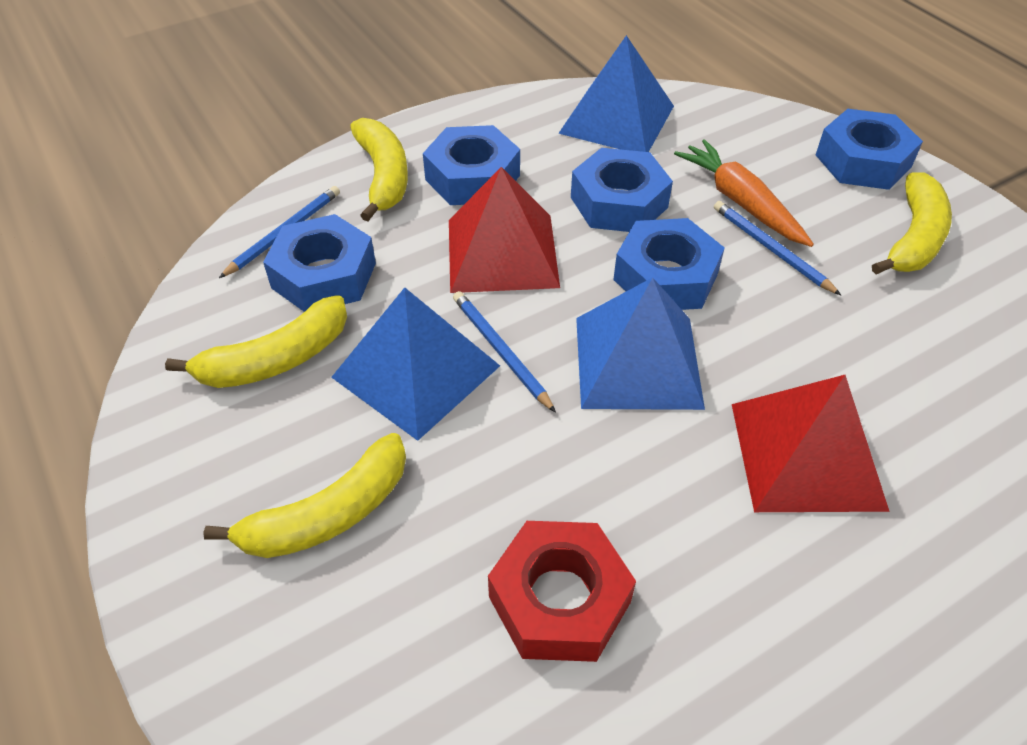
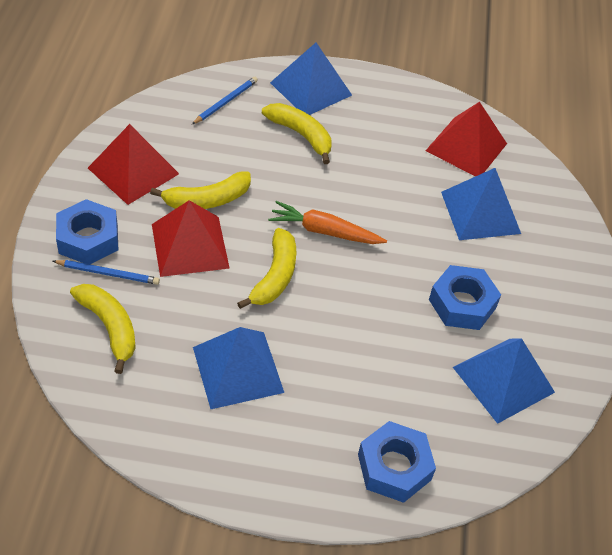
blue nut: [263,214,376,312] [423,125,520,205] [571,148,673,232] [613,218,725,310] [816,109,923,190] = 5 -> [56,199,118,264] [358,421,436,503] [429,265,501,330] = 3
blue pencil: [219,186,340,278] [453,291,556,413] [714,201,841,295] = 3 -> [53,260,160,285] [192,77,258,124] = 2
blue pyramid: [331,287,500,441] [558,35,674,152] [576,277,705,410] = 3 -> [193,327,285,409] [270,43,352,115] [441,168,521,240] [453,338,555,424] = 4
red nut: [488,521,636,662] = 1 -> none = 0
red pyramid: [449,167,560,293] [732,375,890,512] = 2 -> [88,124,179,205] [152,200,230,277] [426,102,507,176] = 3

